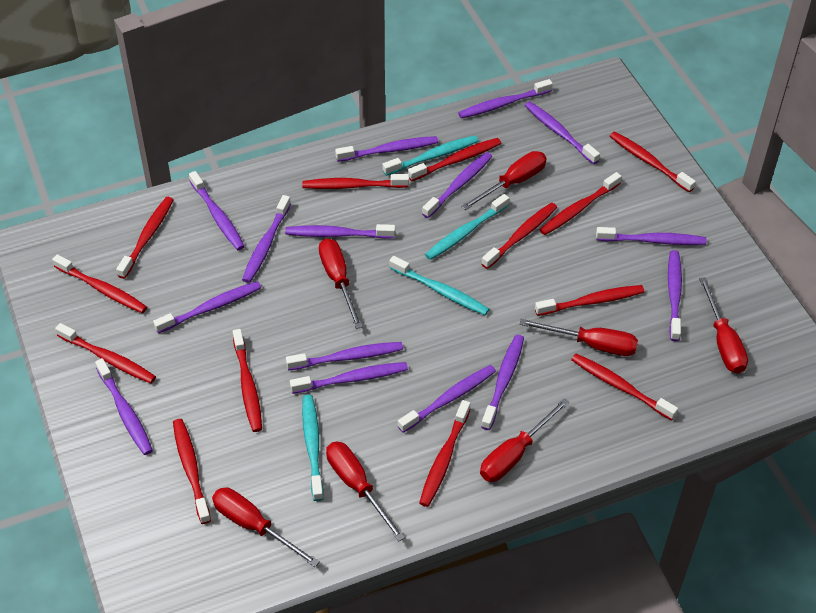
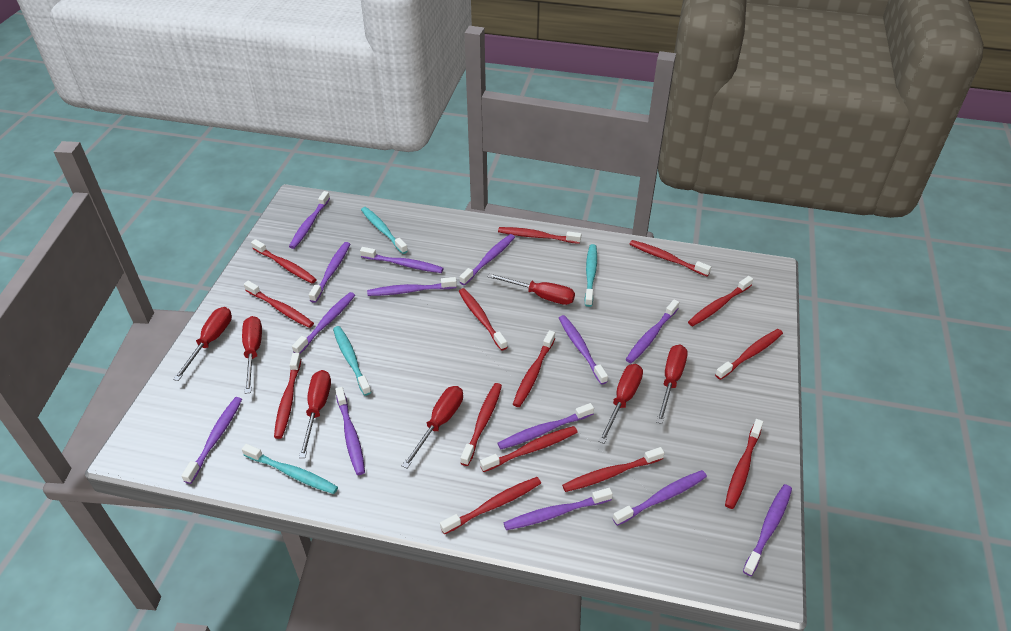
purple toothbrush: [95,358,153,455] [153,281,261,333] [189,171,245,250] [242,195,291,283] [285,224,395,239] [286,342,403,370] [290,362,408,394] [335,136,438,162] [398,365,496,433] [422,152,492,218] [458,79,553,119] [481,335,524,430] [525,102,600,164] [596,227,707,245] [668,250,682,341] = 15 -> [181,397,242,484] [289,191,330,249] [292,292,355,354] [309,242,350,303] [335,387,365,475] [360,247,444,273] [367,277,457,296] [459,234,515,285] [497,403,594,450] [503,488,613,530] [559,315,608,385] [612,470,707,526] [626,299,679,363] [743,484,792,576] = 14
red toothbrush: [52,254,147,313] [55,323,156,383] [116,197,174,279] [173,419,211,524] [233,329,262,432] [302,174,409,189] [408,138,501,181] [419,400,470,507] [481,203,557,269] [535,285,644,316] [540,172,622,235] [571,354,678,420] [610,132,696,192] = 13 -> [244,281,314,328] [251,239,317,283] [274,353,301,439] [440,477,541,534] [459,288,507,351] [461,383,502,466] [480,426,578,472] [498,227,581,244] [513,330,555,407] [562,447,664,492] [630,240,711,276] [688,276,753,326] [715,329,783,380] [725,419,763,509] = 14

